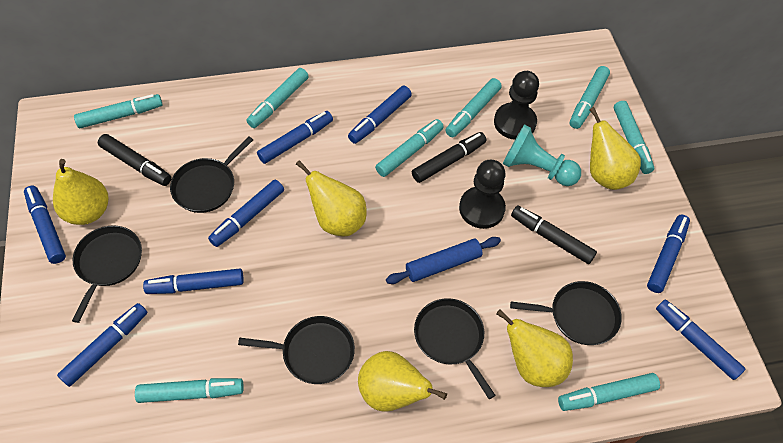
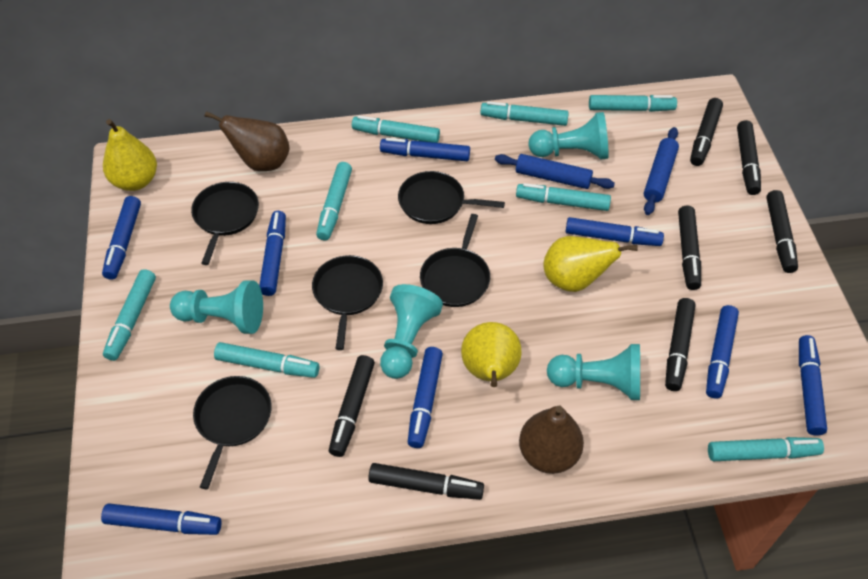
black marker: [98,134,172,186] [412,132,486,183] [511,205,597,264] = 3 -> [329,355,375,457] [368,463,484,500] [665,298,696,391] [678,205,701,290] [690,98,723,166] [737,120,761,195] [766,190,798,273] = 7
black pawn: [459,160,506,229] [494,71,539,140] = 2 -> none = 0
blue rolling pin: [386,237,501,284] = 1 -> [495,154,615,189] [644,127,679,215] = 2
brown pear: none = 0 -> [205,111,290,171] [519,405,584,474] = 2
turquoise pawn: [503,124,581,186] = 1 -> [170,280,263,334] [380,284,443,379] [528,112,609,160] [547,344,640,400] = 4
yellow pear: [53,159,109,225] [296,160,367,236] [358,351,447,412] [496,309,573,387] [589,107,641,190] = 5 -> [103,119,157,191] [461,322,522,387] [543,236,638,292] = 3

